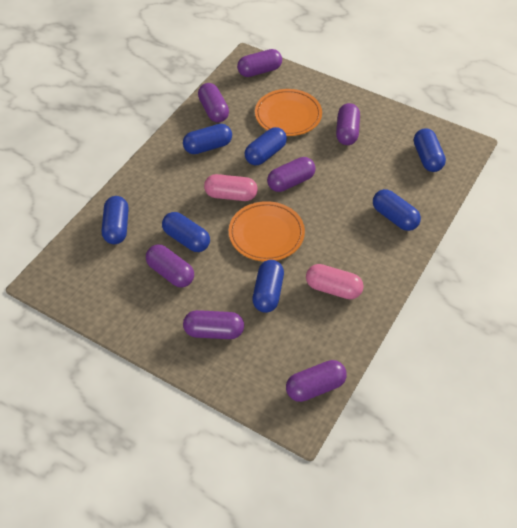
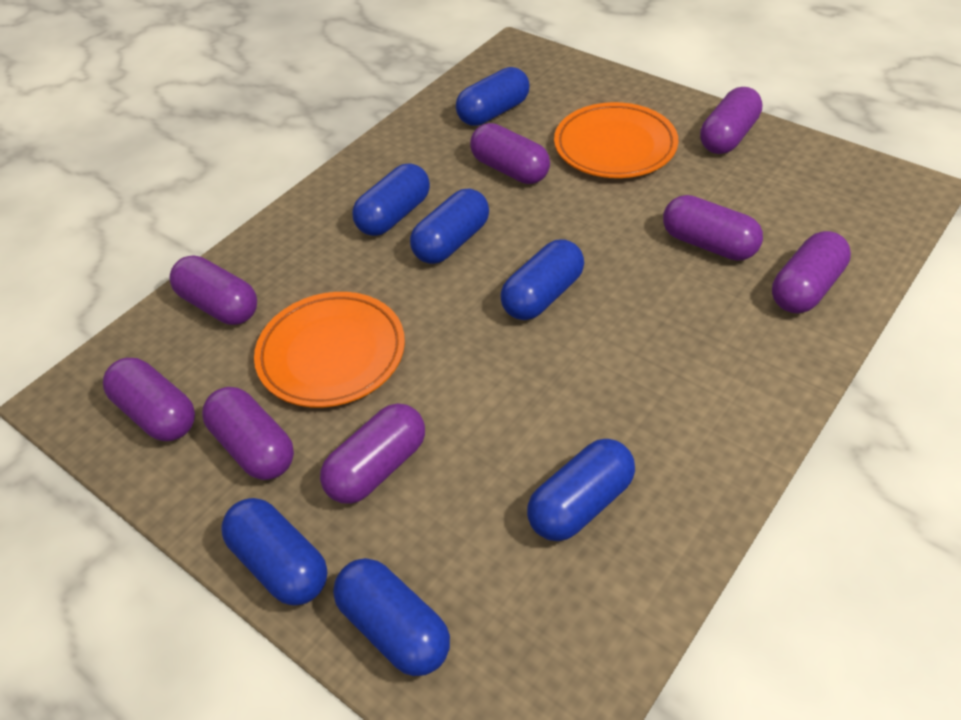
pink capsule: [204,174,258,201] [306,264,364,300] = 2 -> none = 0
purple capsule: [146,244,194,287] [183,310,244,339] [198,83,229,122] [237,49,282,77] [267,157,316,192] [286,360,347,402] [336,103,360,145] = 7 -> [103,358,195,441] [169,255,257,325] [202,387,294,480] [320,403,425,504] [470,123,550,184] [663,195,763,261] [700,87,762,154] [772,231,851,314] = 8

